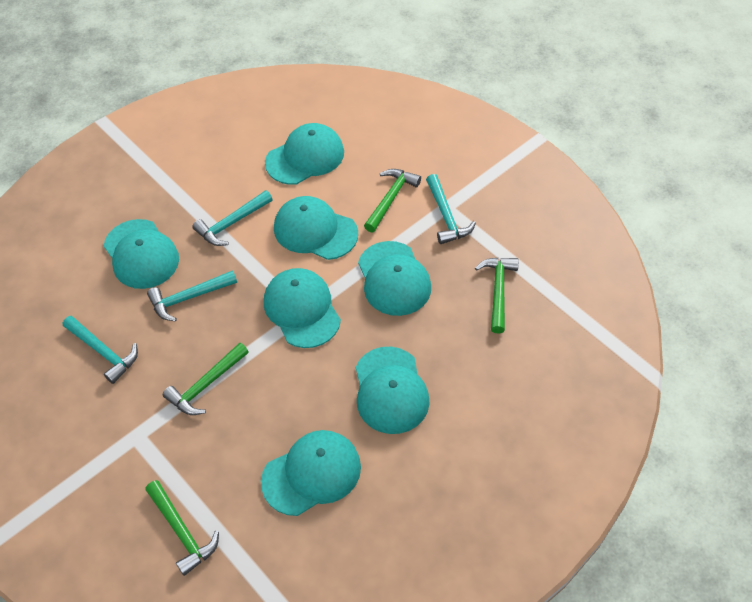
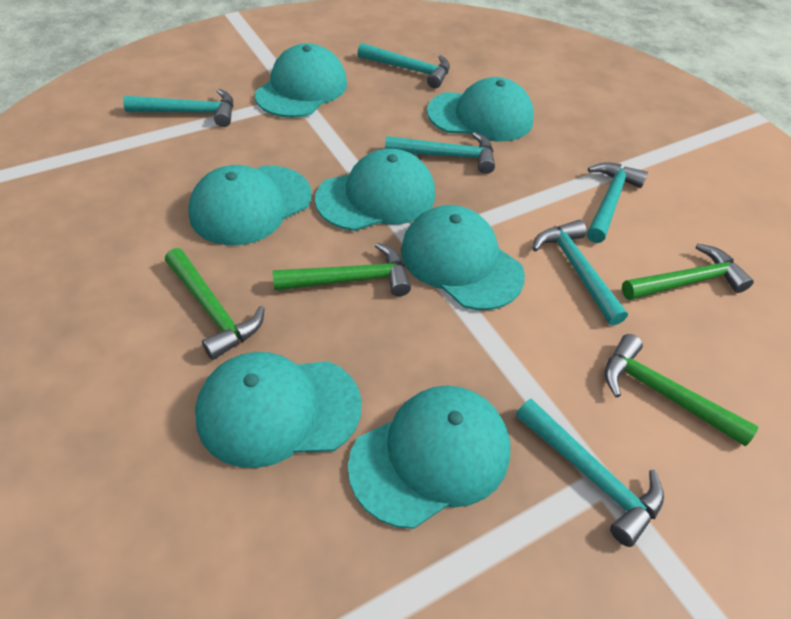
turquoise hammer: [63,316,138,384] [147,270,237,322] [192,190,273,246] [426,174,476,244] = 4 -> [123,89,234,127] [357,43,450,88] [385,132,495,174] [516,399,664,547] [532,220,628,326] [587,162,648,243] = 6

